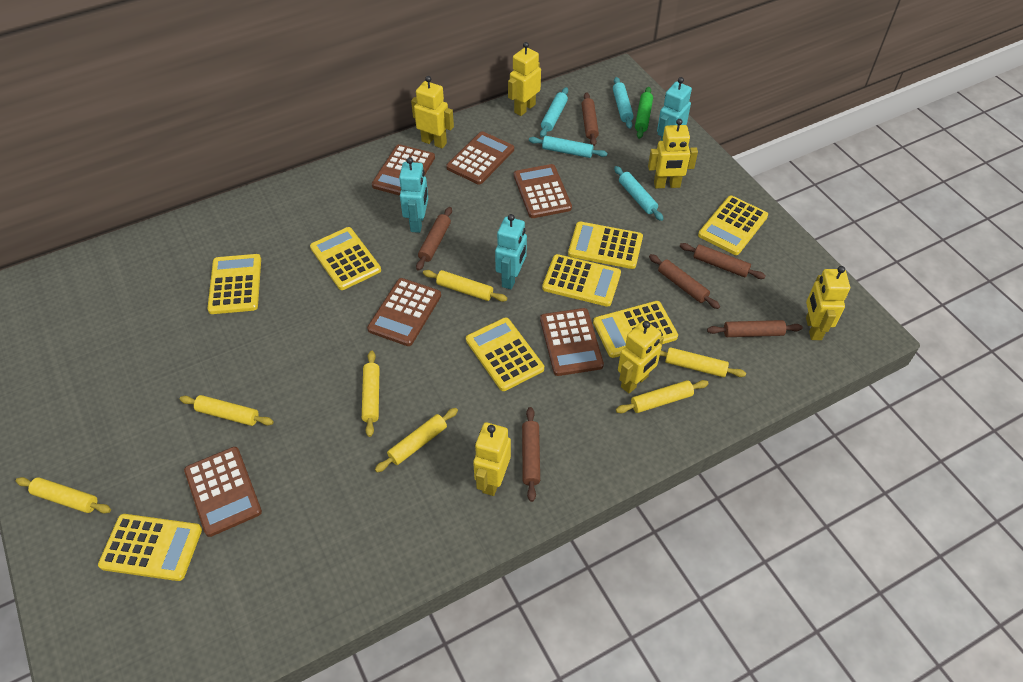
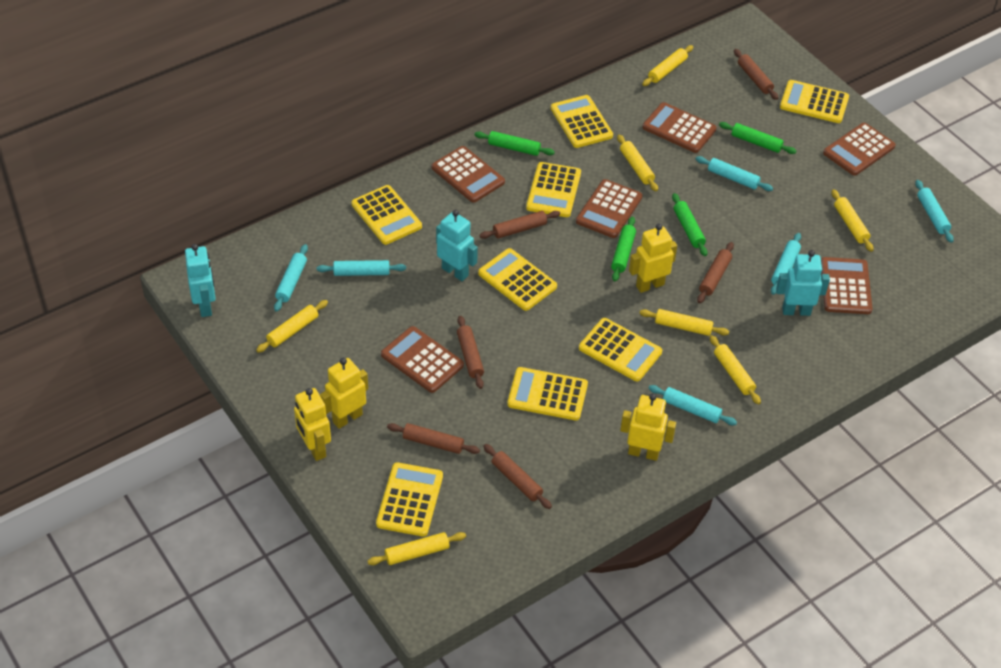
green rolling pin: [635,87,653,139] = 1 -> [474,131,555,156] [611,217,636,281] [672,193,708,256] [719,122,796,154] = 4
turquoise rolling pin: [529,136,608,158] [540,87,568,137] [613,77,634,129] [614,166,663,221] = 4 -> [274,244,308,311] [317,260,406,276] [648,385,737,425] [696,156,773,191] [771,233,801,295] [915,180,954,243] = 6
yellow robot: [411,76,454,149] [473,422,511,496] [508,42,541,116] [618,320,664,394] [648,119,698,188] [806,266,850,340] = 6 -> [294,388,331,461] [320,358,368,429] [620,393,676,461] [629,224,677,293] = 4

